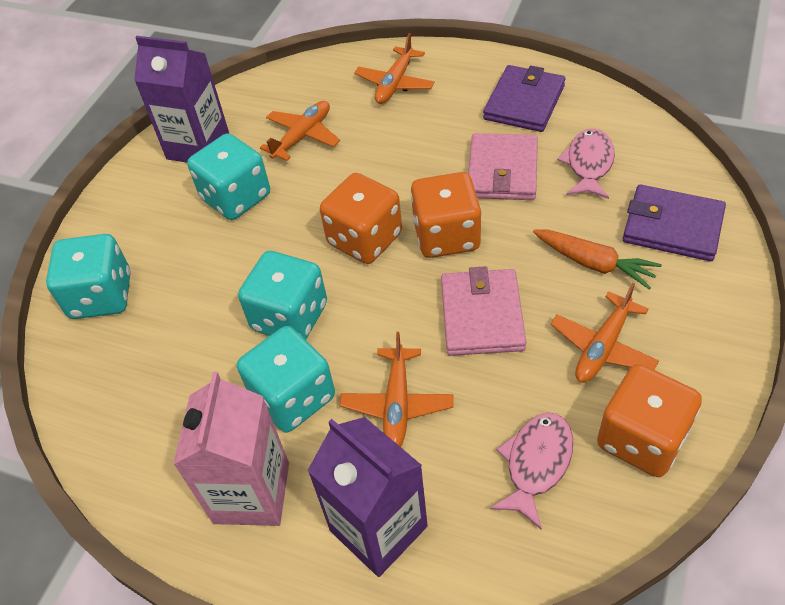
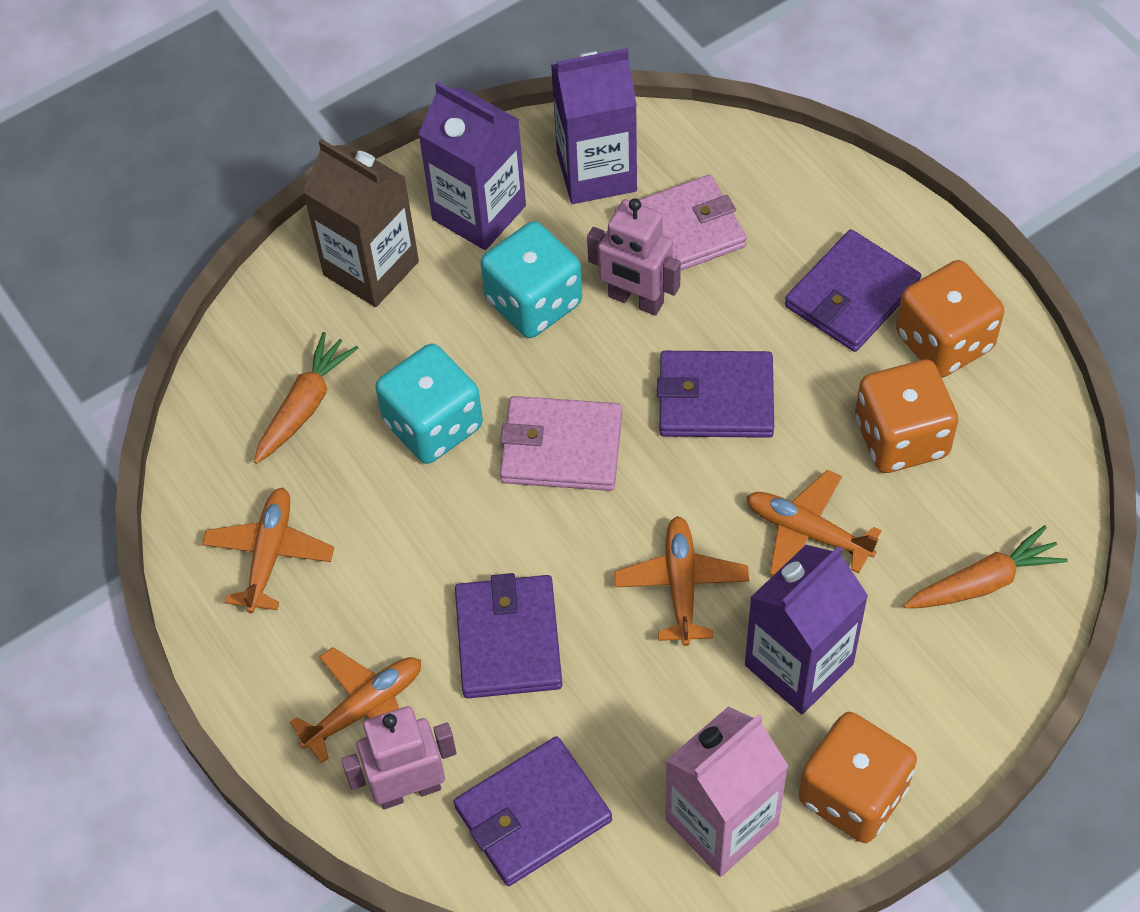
brown carton: none = 0 -> [303,139,419,307] = 1
orange carrot: [533,230,662,289] = 1 -> [254,332,358,464] [903,526,1068,608] = 2
pink fish: [490,412,573,530] [557,128,615,199] = 2 -> none = 0
pink robot: none = 0 -> [341,706,456,809] [587,198,681,316] = 2
purple carton: [134,36,229,163] [307,417,428,577] = 2 -> [418,82,526,250] [551,48,637,204] [745,545,868,714] = 3
purple wallet: [483,65,565,132] [623,185,726,261] = 2 -> [454,736,612,886] [455,573,563,698] [657,351,774,438] [785,229,921,352] = 4
turquoise dice: [46,234,130,319] [187,133,270,220] [237,326,335,433] [238,251,327,340] = 4 -> [375,344,483,464] [481,221,582,338] = 2

